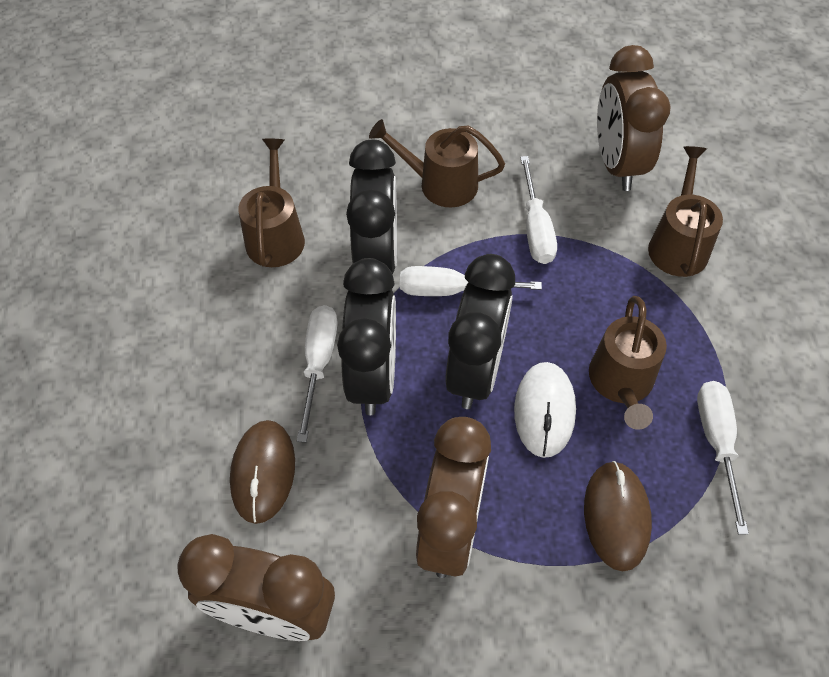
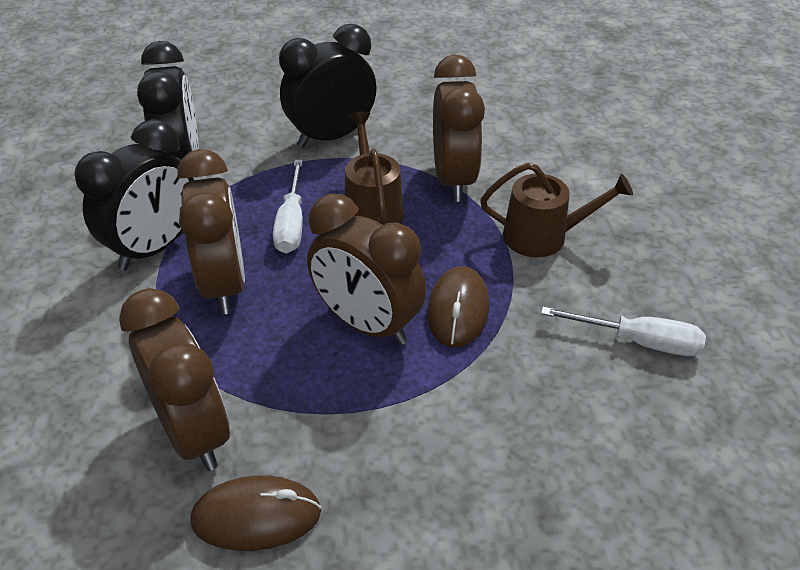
brown clock: [177,534,335,641] [416,417,491,578] [597,45,671,191] = 3 -> [119,288,230,471] [177,149,245,315] [307,194,426,345] [433,55,485,202] = 4
brown watering can: [238,139,305,267] [369,119,505,208] [589,296,667,430] [648,146,723,277] = 4 -> [345,111,404,225] [480,163,633,257] = 2
white mouse: [514,362,576,458] = 1 -> none = 0
white screwdriver: [297,305,338,443] [400,266,542,296] [520,156,557,264] [697,381,749,535] = 4 -> [273,160,303,253] [541,307,706,356] = 2

